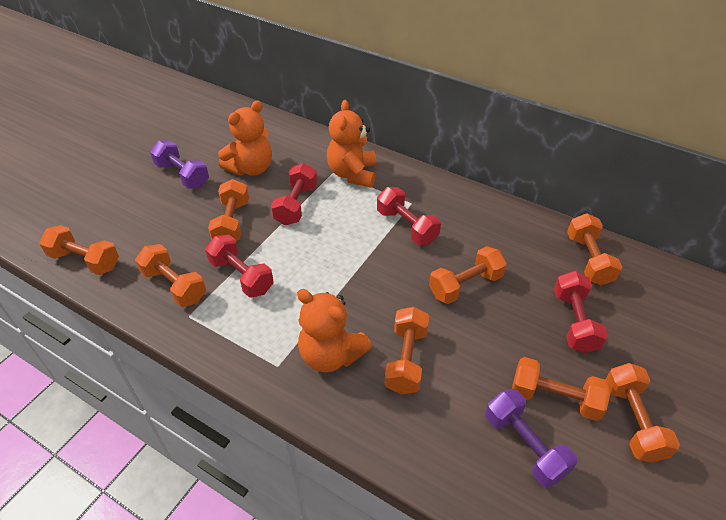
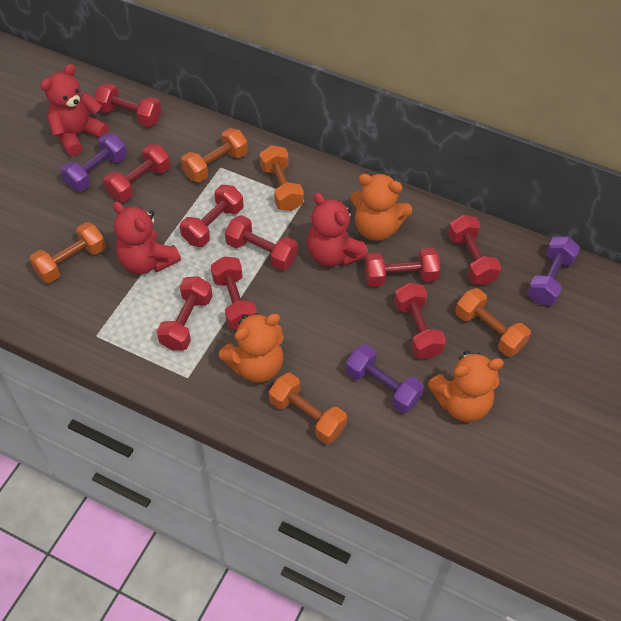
orange dumbbell: [39,225,119,275] [135,244,206,307] [208,179,249,241] [384,307,429,394] [429,246,507,304] [512,357,611,421] [567,213,622,286] [605,363,680,463] = 8 -> [30,222,106,283] [181,128,248,182] [260,145,304,211] [269,373,347,444] [455,288,531,357] = 5
purple dumbbell: [150,140,209,189] [485,389,577,488] = 2 -> [60,133,127,191] [346,344,424,413] [527,236,580,305] = 3
red dumbbell: [205,234,274,298] [271,163,317,225] [377,187,441,245] [554,271,608,353] = 4 -> [94,83,162,127] [103,144,171,202] [157,276,213,351] [180,185,243,247] [211,256,257,330] [225,215,298,271] [365,248,440,287] [394,283,446,359] [448,215,501,285] = 9
red teddy bear: none = 0 -> [40,64,109,156] [113,202,181,274] [307,193,368,266] = 3

